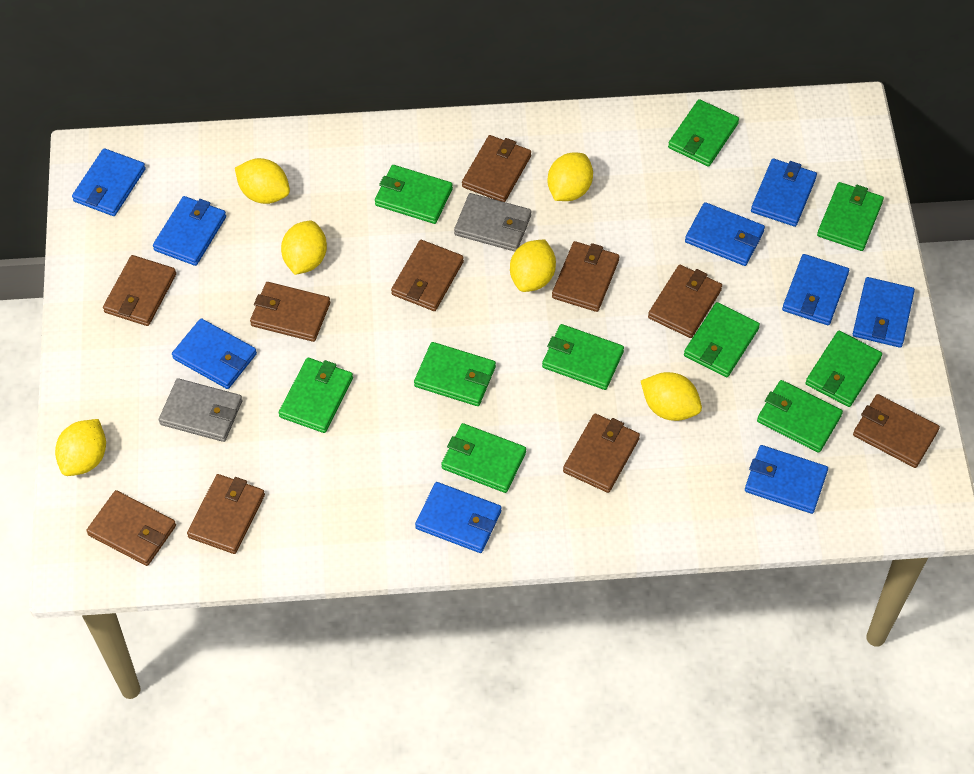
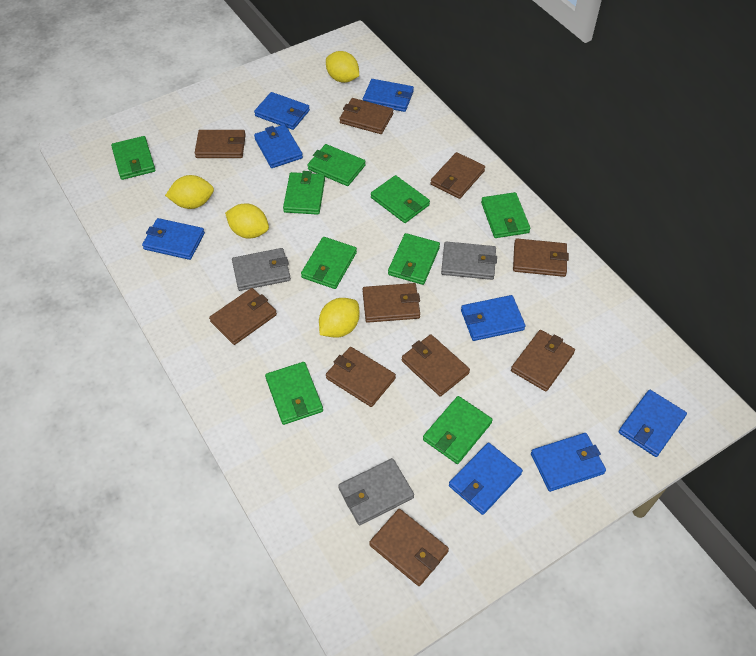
blue wallet: [72,148,146,216] [153,196,226,266] [172,318,257,389] [415,482,501,553] [685,202,765,266] [745,445,828,514] [751,159,817,227] [782,254,849,325] [853,277,915,348] = 9 -> [142,218,205,260] [254,92,310,130] [254,125,303,168] [363,79,414,112] [449,443,523,515] [461,295,526,341] [531,433,606,492] [618,390,687,457] = 8
green wallet: [279,358,353,433] [375,165,453,224] [414,342,496,406] [441,423,526,493] [542,324,624,390] [668,99,739,167] [684,302,760,377] [757,380,843,453] [806,331,882,407] [817,182,884,251] = 10 -> [111,136,155,180] [265,362,323,425] [283,171,325,215] [301,237,357,289] [307,144,366,186] [371,175,430,223] [388,233,440,285] [423,396,493,464] [481,192,530,238] = 9
grey wallet: [159,378,242,442] [454,193,531,252] = 2 -> [232,248,291,291] [338,458,414,525] [441,241,497,280] = 3
yellow lemon: [55,419,106,476] [235,158,290,204] [281,221,327,275] [510,240,556,292] [547,152,593,201] [641,372,702,421] = 6 -> [165,175,214,209] [225,203,269,239] [319,298,360,338] [326,51,359,83] = 4

